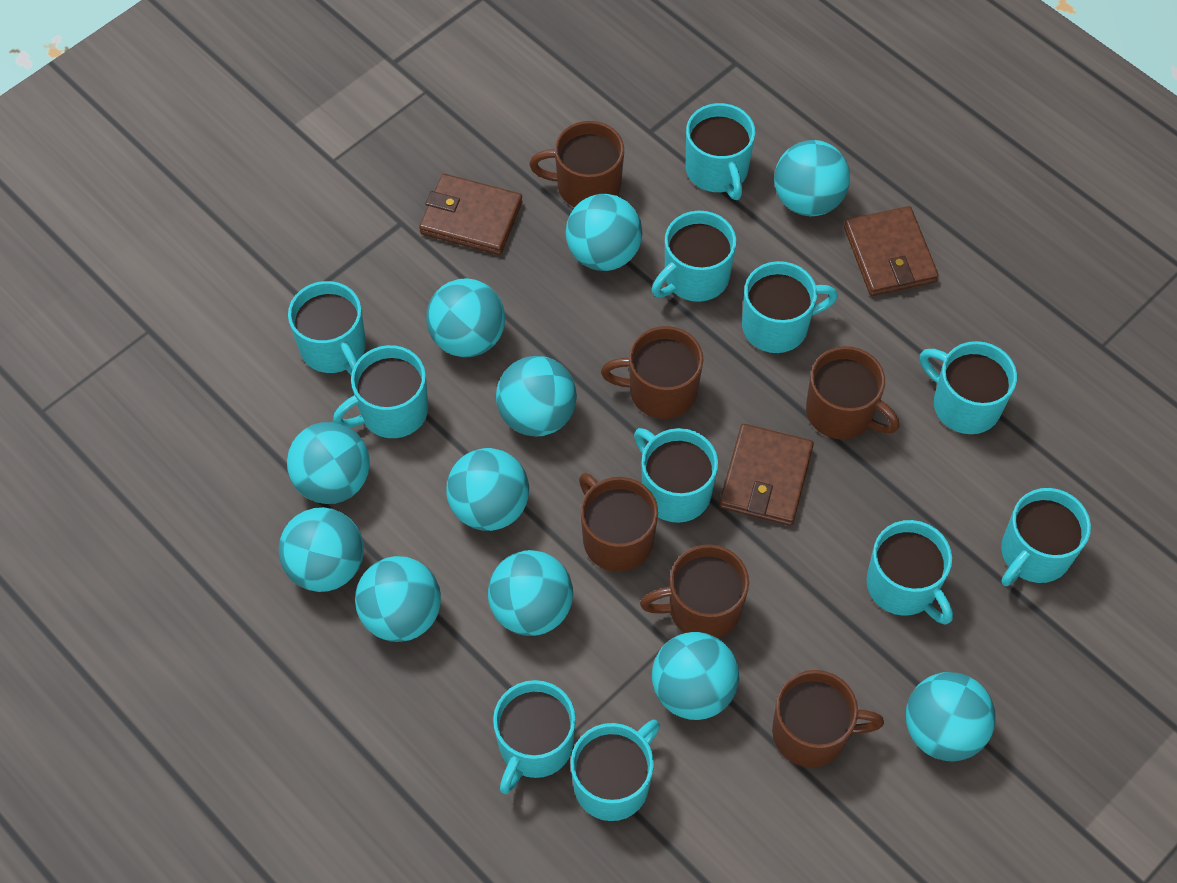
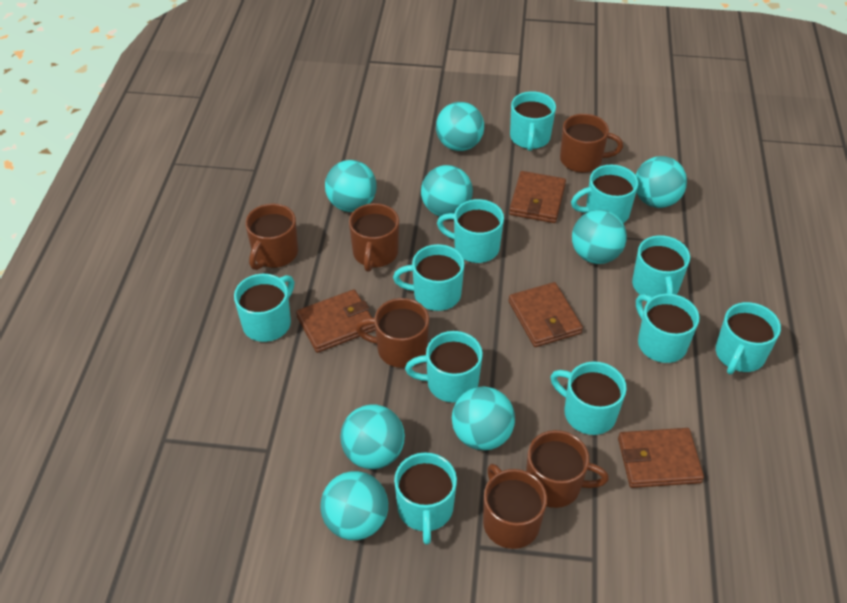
brown wallet: [419,174,522,255] [719,424,814,526] [844,206,938,296] = 3 -> [296,289,375,353] [508,282,583,347] [509,171,566,223] [618,428,704,488] = 4
turquoise ball: [279,507,364,592] [287,422,370,504] [355,556,441,642] [426,278,505,358] [446,448,529,531] [488,550,573,636] [496,356,577,437] [566,194,642,271] [652,632,739,720] [774,140,850,216] [906,672,996,762] = 11 -> [320,471,388,540] [325,160,377,212] [340,404,405,469] [421,165,473,216] [436,102,484,151] [452,387,515,450] [572,210,627,264] [636,156,687,208] = 8

